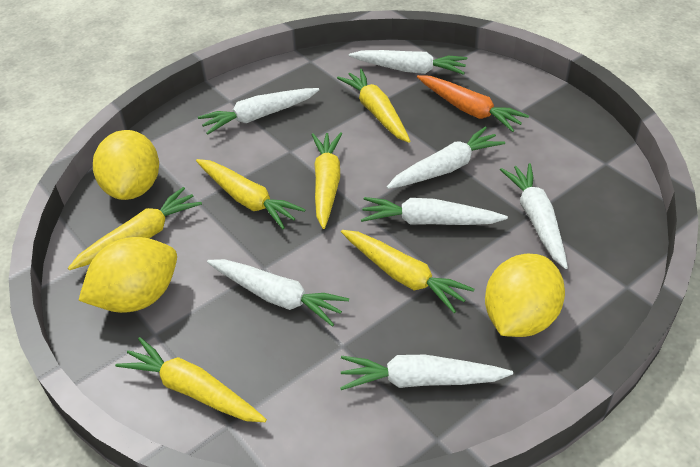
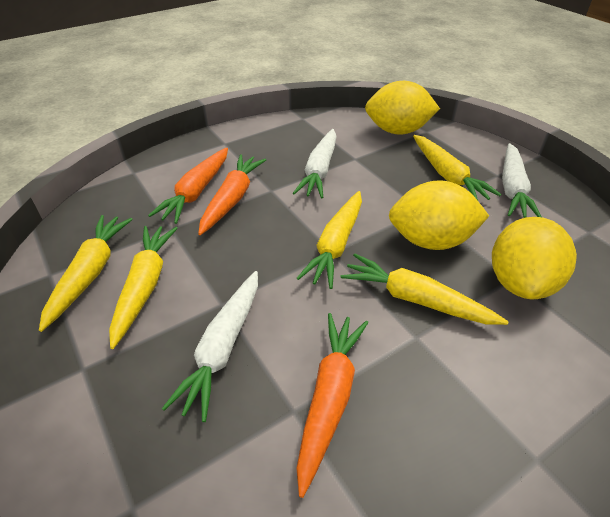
orange carrot: [417,75,529,132] = 1 -> [148,147,228,224] [198,154,266,235] [296,313,368,498] = 3
white carrot: [198,88,319,134] [207,259,349,327] [340,355,513,390] [349,50,467,75] [361,197,508,225] [387,127,505,189] [500,163,568,269] = 7 -> [162,271,258,422] [293,129,337,198] [502,143,541,218] = 3
yellow carrot: [68,187,202,270] [115,337,267,422] [196,159,306,229] [312,133,342,229] [337,69,410,143] [341,230,474,313] = 6 -> [39,215,133,332] [109,226,178,349] [296,191,362,289] [341,253,509,325] [413,135,501,200] = 5

